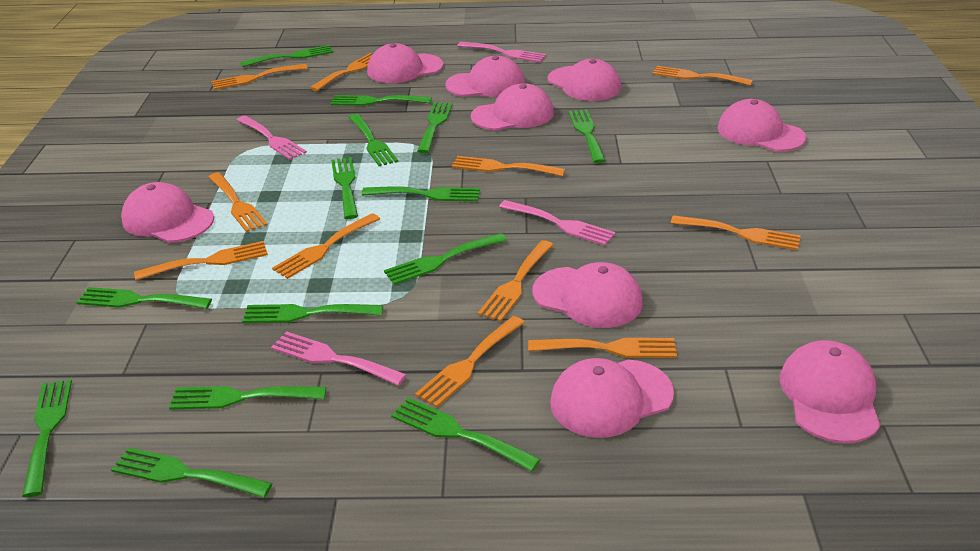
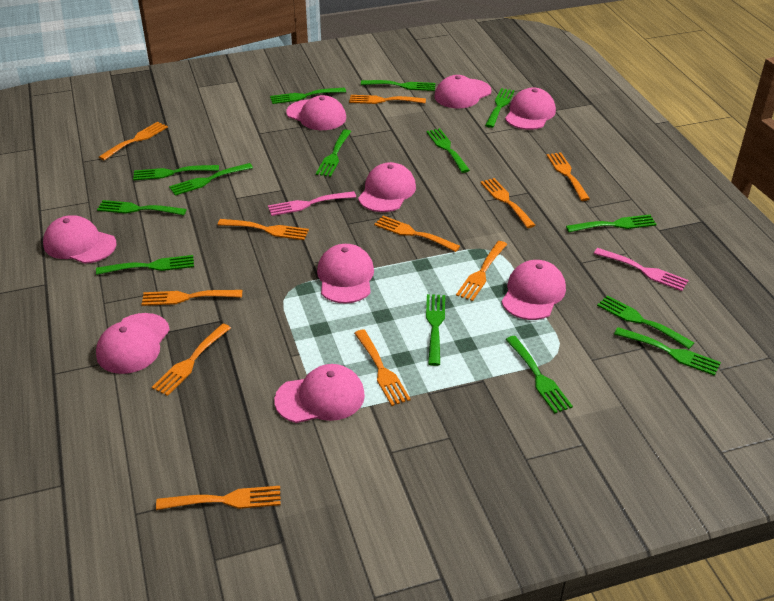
pink fork: [237,116,307,160] [271,332,407,385] [457,42,546,62] [499,200,616,246] = 4 -> [268,191,356,216] [594,248,689,291] = 2

